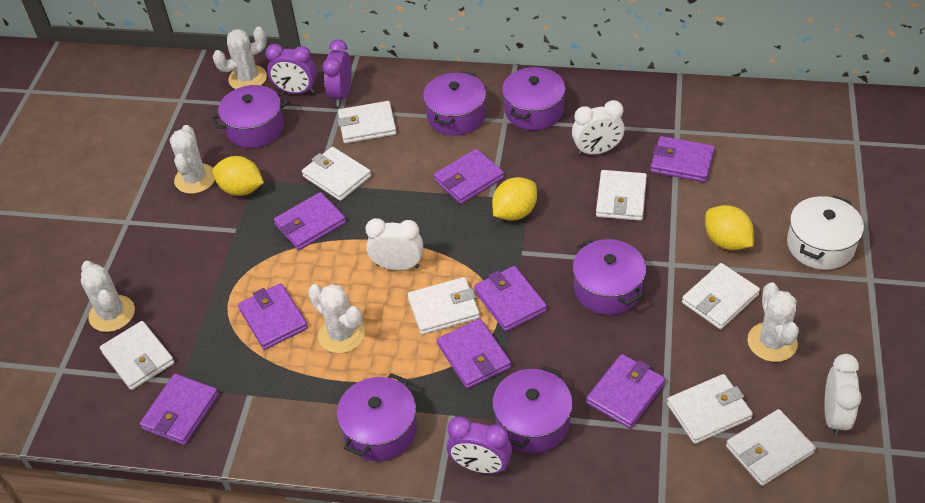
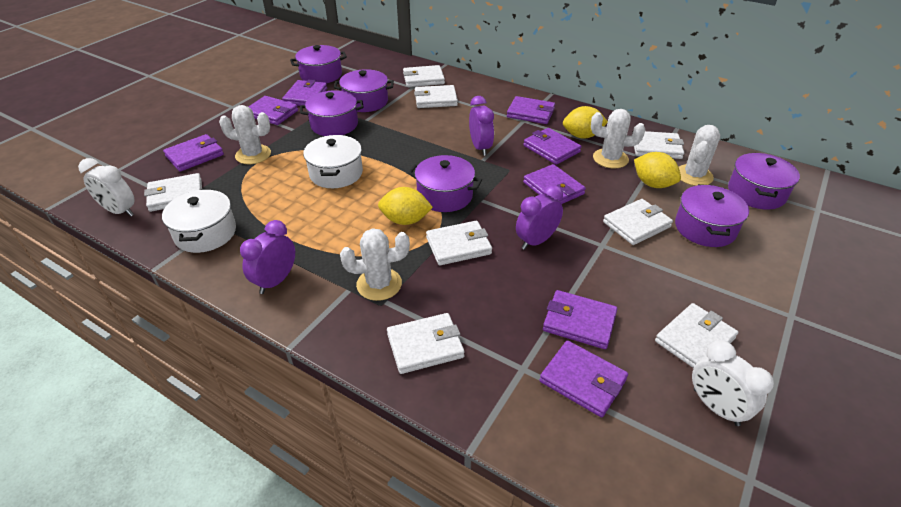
white cactus: [81,261,135,332] [170,125,215,194] [213,27,267,89] [308,284,365,353] [747,282,799,362] = 5 -> [219,105,271,164] [340,228,410,301] [591,109,645,168] [679,125,720,186] = 4
white clock: [365,218,423,270] [572,100,625,156] [824,354,862,437] = 3 -> [78,158,135,217] [692,340,774,426] = 2
white pot: [787,195,864,270] = 1 -> [162,189,236,253] [303,135,363,188] = 2

